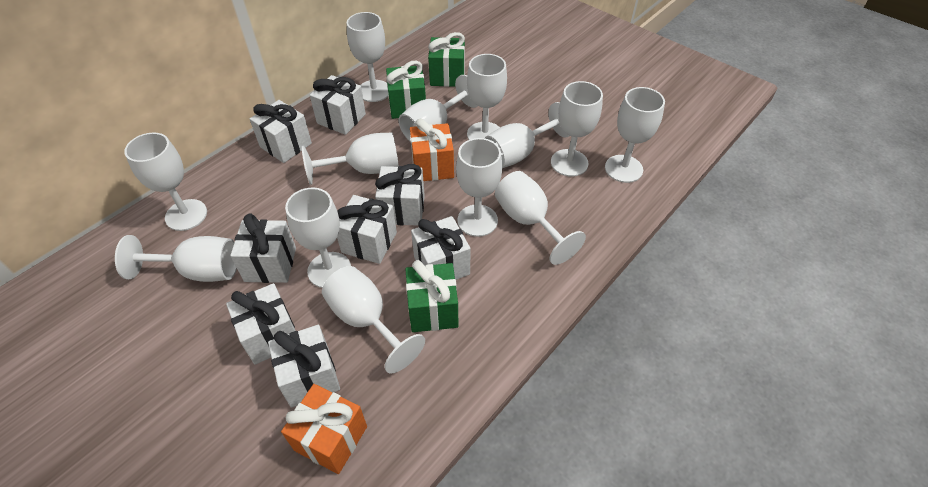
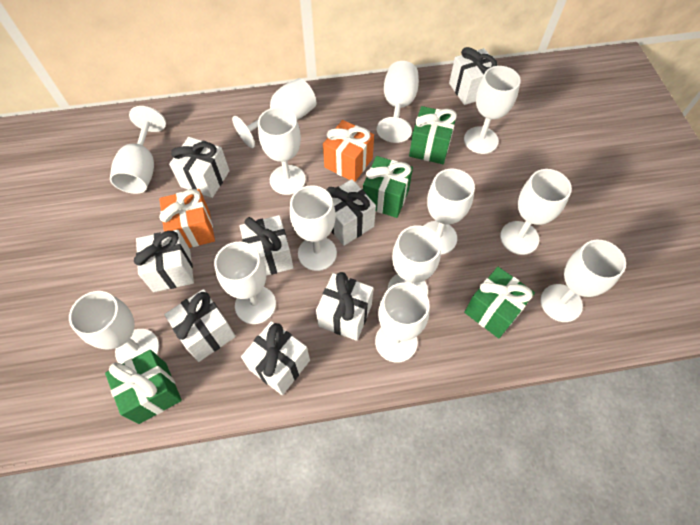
green gift: [386,61,426,119] [405,260,458,332] [428,32,465,87] = 3 -> [105,350,182,424] [363,156,413,218] [409,106,457,164] [464,267,535,338] = 4

